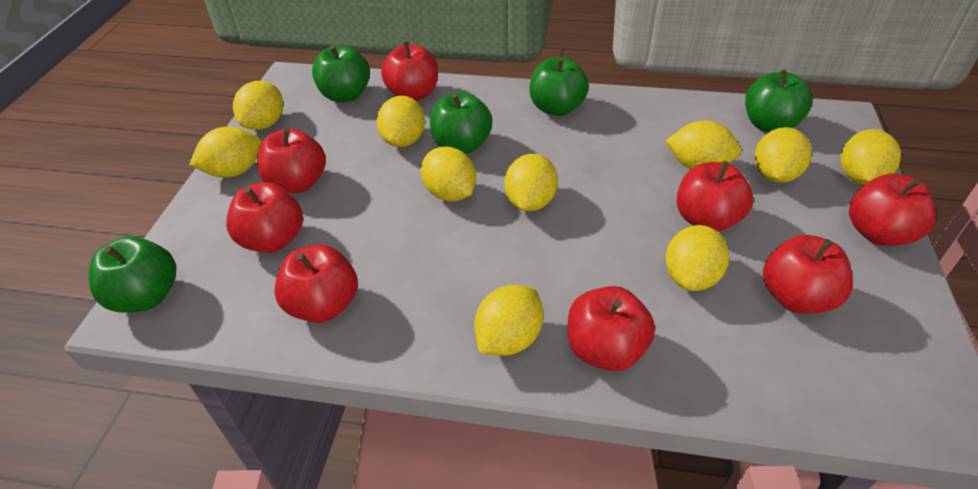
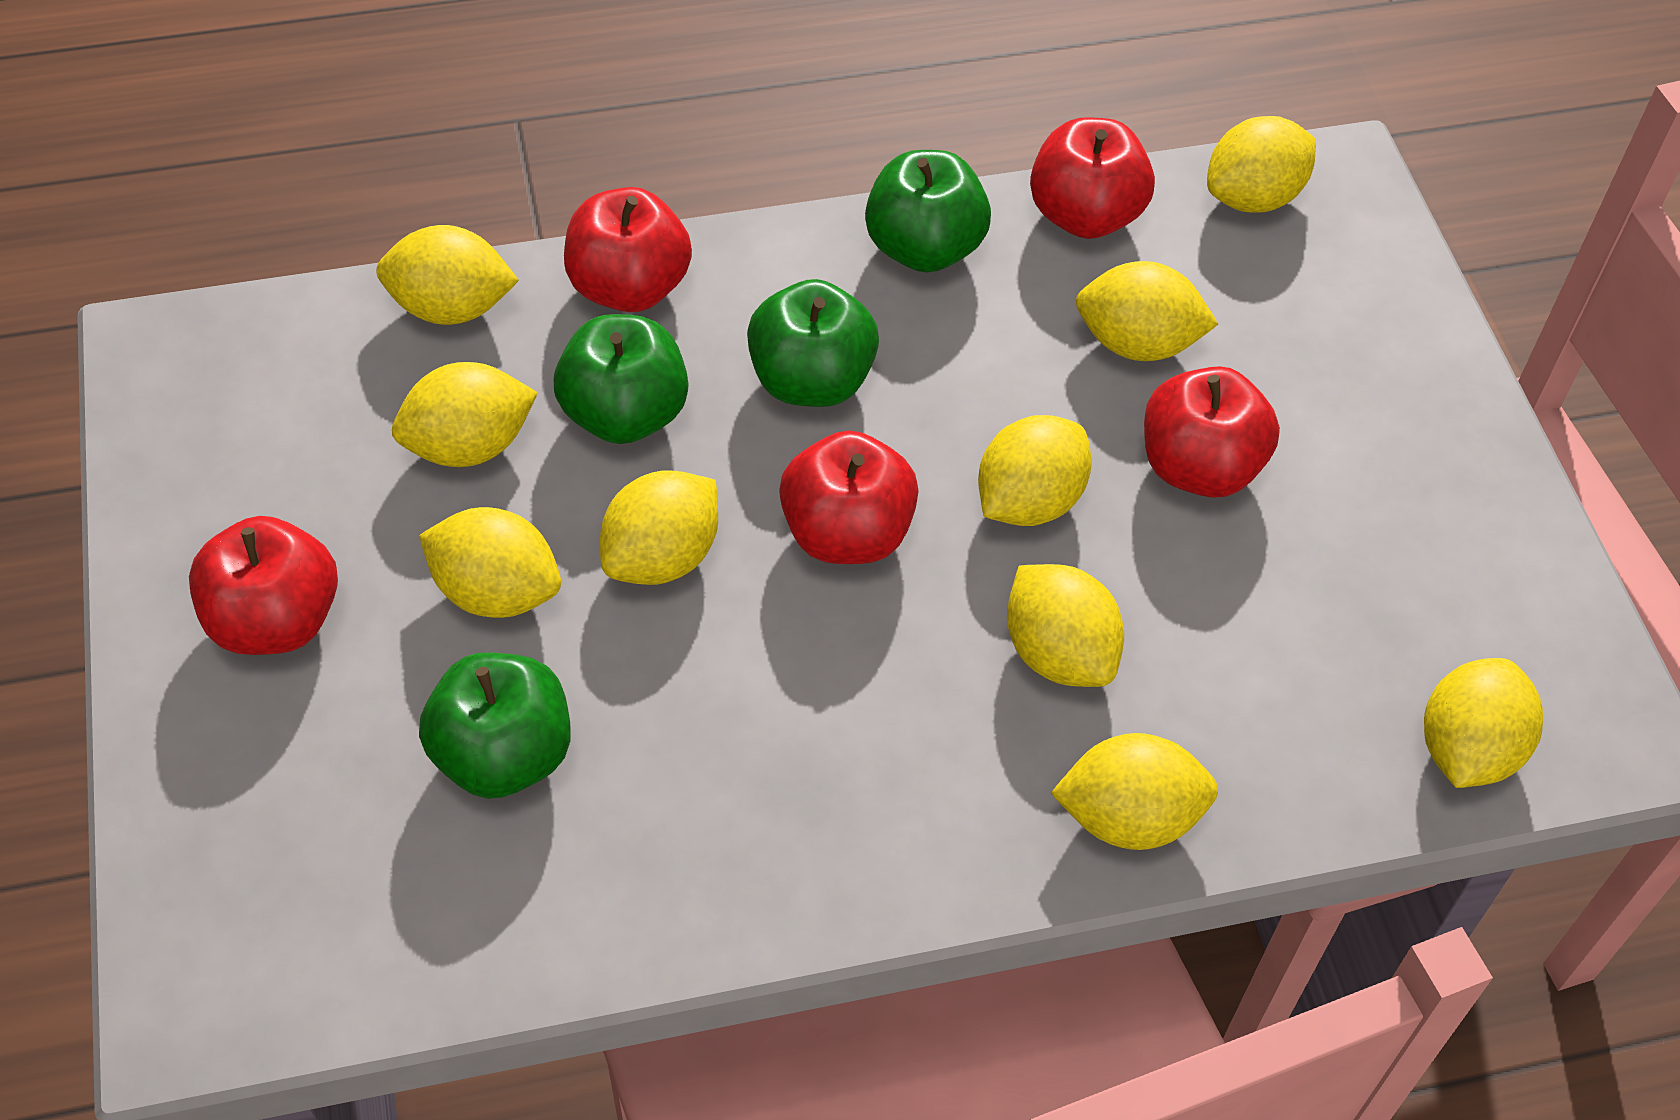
green apple: [89,236,176,313] [312,45,370,102] [430,92,492,154] [529,57,589,116] [745,69,812,132] = 5 -> [419,652,571,799] [554,314,688,444] [747,279,879,407] [865,150,991,273] = 4
red apple: [226,182,303,253] [257,128,326,193] [274,244,358,323] [381,41,438,101] [568,286,655,371] [677,161,753,232] [763,235,853,314] [849,174,936,246] = 8 -> [189,516,338,655] [564,187,692,312] [779,431,919,564] [1030,117,1155,239] [1144,366,1280,498] = 5

